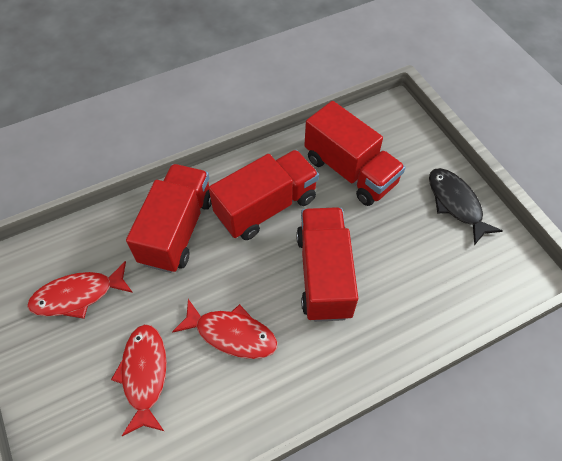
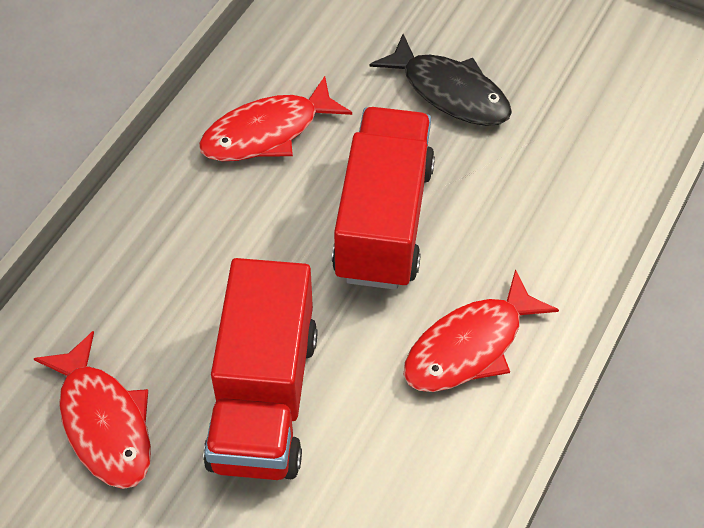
red truck: [126,164,212,273] [209,150,319,240] [296,207,358,322] [304,101,405,206] = 4 -> [203,258,317,480] [332,107,435,290] = 2

